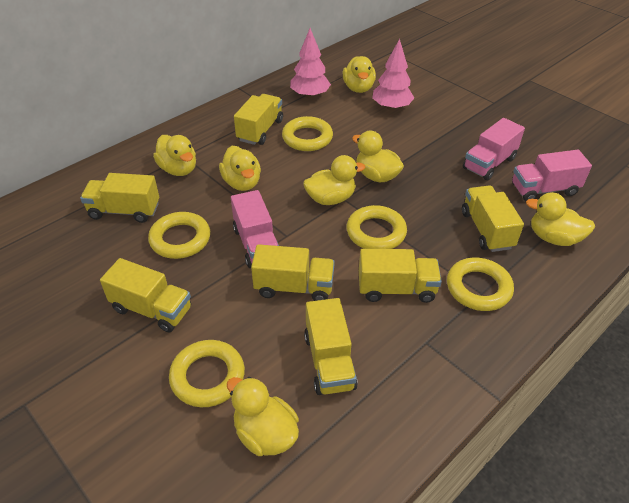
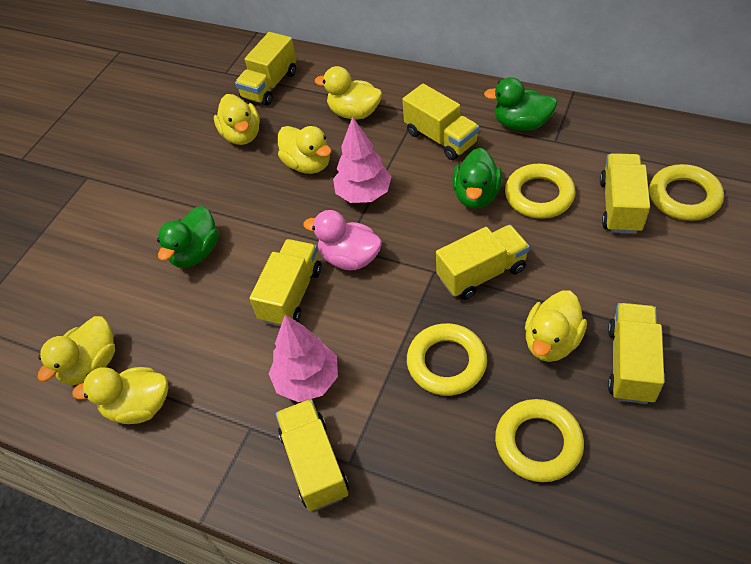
green duck: none = 0 -> [157,206,219,268] [452,148,502,209] [484,77,558,131] = 3
pink duck: none = 0 -> [303,210,382,270] = 1
pink truck: [231,190,279,268] [463,118,525,180] [512,150,592,201] = 3 -> none = 0
yellow duck: [153,135,196,176] [219,146,261,191] [227,377,299,456] [303,155,365,205] [342,56,376,93] [352,131,404,183] [526,192,595,246] = 7 -> [38,316,115,385] [72,367,168,424] [214,94,260,145] [278,126,332,174] [315,66,382,120] [525,291,587,362] = 6
yellow ring: [148,212,210,259] [169,340,245,407] [282,116,333,151] [347,205,407,249] [447,258,514,311] = 5 -> [407,323,487,396] [495,399,584,482] [505,164,575,219] [649,164,724,221] = 4

